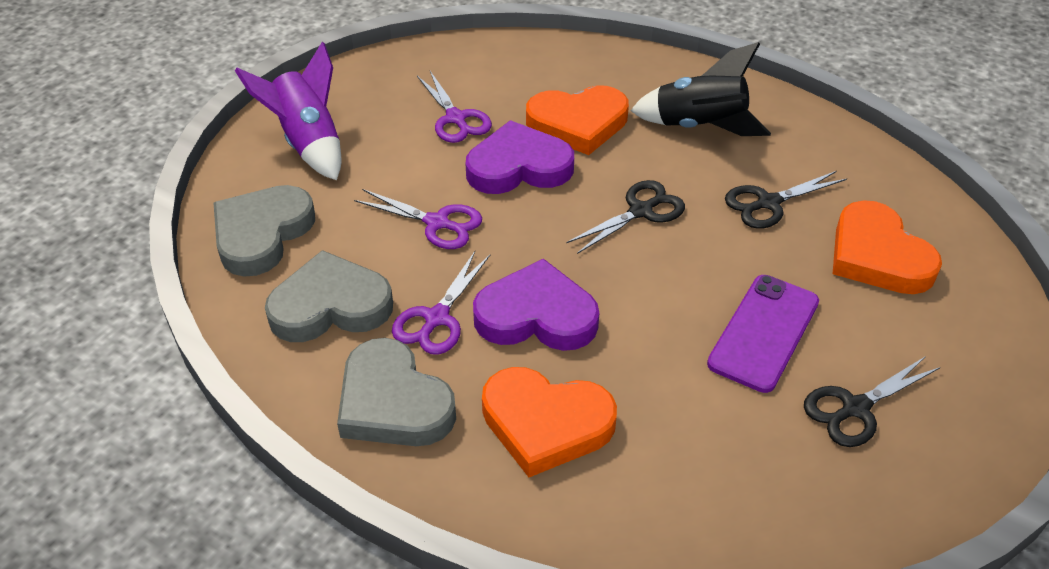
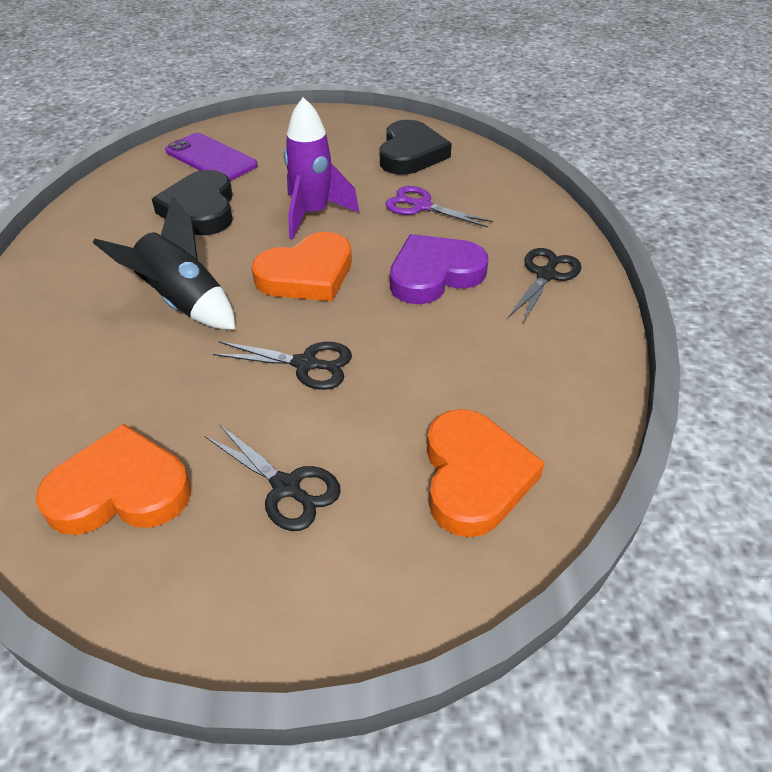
black heart: none = 0 -> [152,170,233,235] [380,120,452,175] = 2
grey heart: [214,185,315,277] [265,250,393,342] [337,338,456,446] = 3 -> none = 0
purple heart: [465,120,574,194] [473,259,599,351] = 2 -> [390,234,488,304] = 1
purple scissors: [354,189,482,249] [392,251,490,355] [417,71,492,143] = 3 -> [385,186,493,228] = 1

